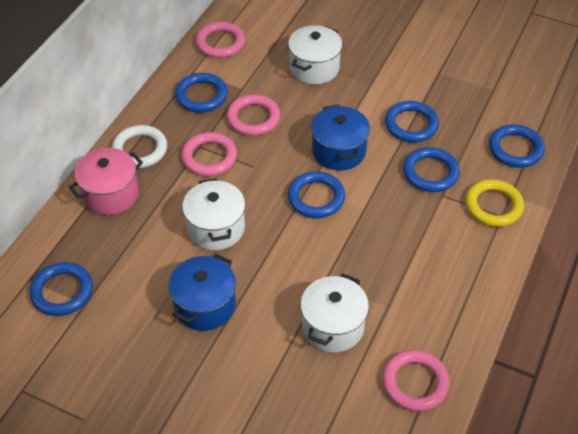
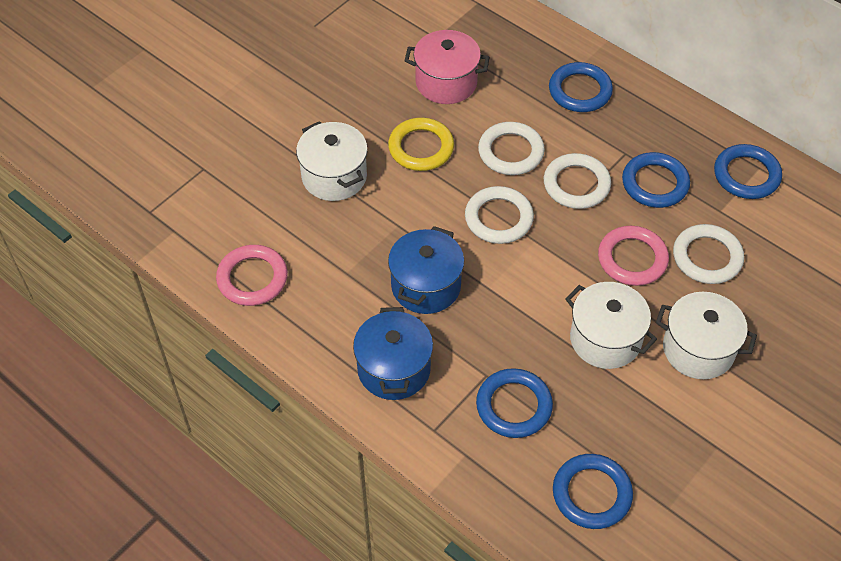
blue ring: [30,262,93,316] [175,73,228,112] [288,171,345,218] [385,101,439,142] [403,147,460,192] [489,124,545,168] = 6 -> [476,368,553,438] [549,62,613,112] [553,454,633,529] [622,152,690,208] [714,144,782,199] = 5
pink ring: [181,132,237,176] [195,22,245,58] [227,94,280,136] [382,350,450,411] = 4 -> [216,245,288,306] [598,226,669,286] = 2
white ring: [112,125,167,168] = 1 -> [465,186,534,244] [478,122,545,175] [544,153,611,209] [673,224,744,284] = 4

